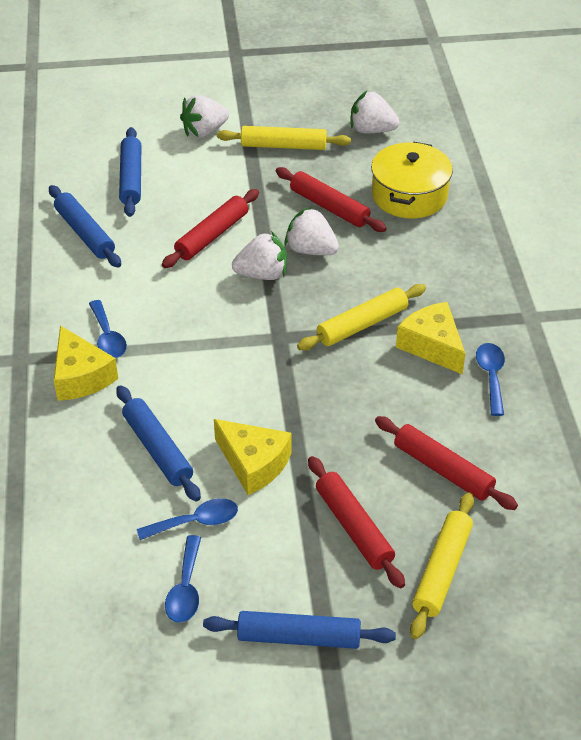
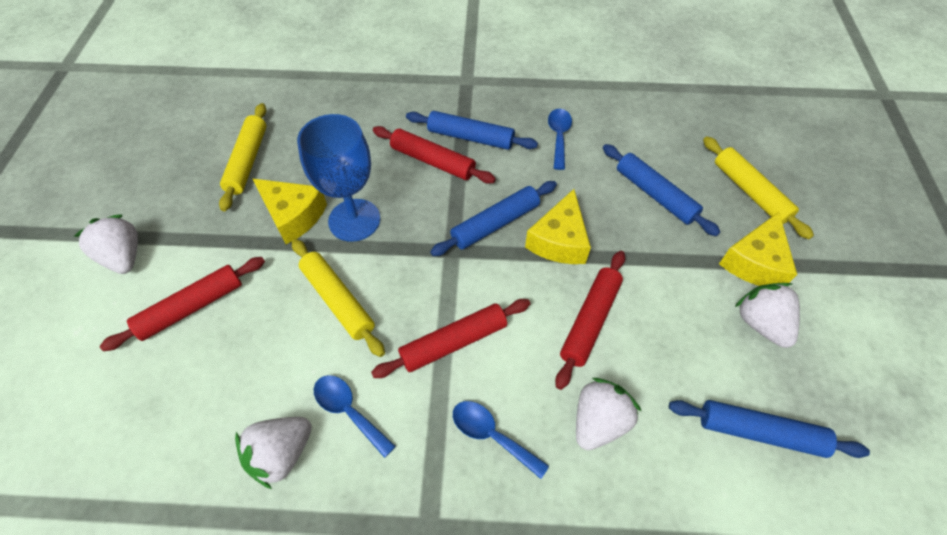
blue goblet: none = 0 -> [297,114,380,242] = 1
blue spoon: [89,300,127,358] [137,498,238,540] [165,535,201,623] [476,343,505,416] = 4 -> [314,375,396,458] [453,401,549,479] [548,109,572,170] = 3
yellow pot: [371,142,453,218] = 1 -> none = 0

